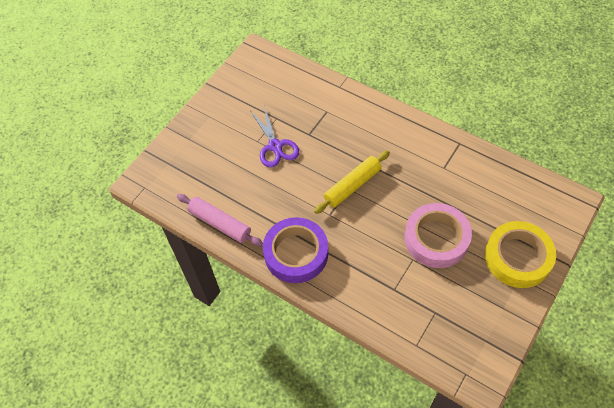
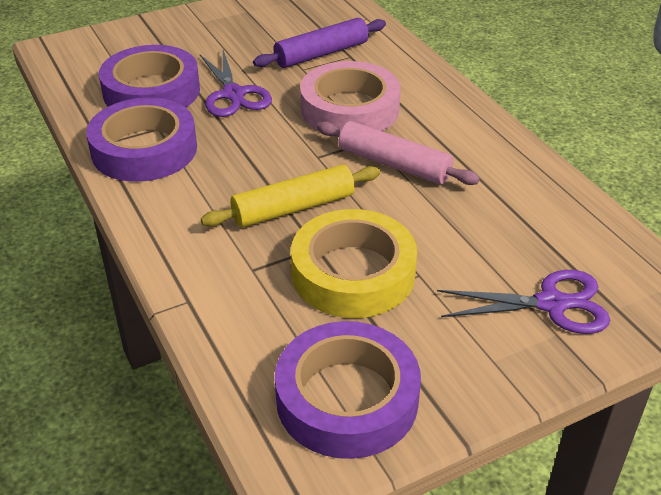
purple rolling pin: none = 0 -> [253,18,386,68] = 1
purple scissors: [251,108,299,168] = 1 -> [200,50,272,117] [437,270,610,334] = 2
purple tape: [263,217,328,283] = 1 -> [86,98,197,182] [99,45,200,107] [275,321,421,459] = 3

